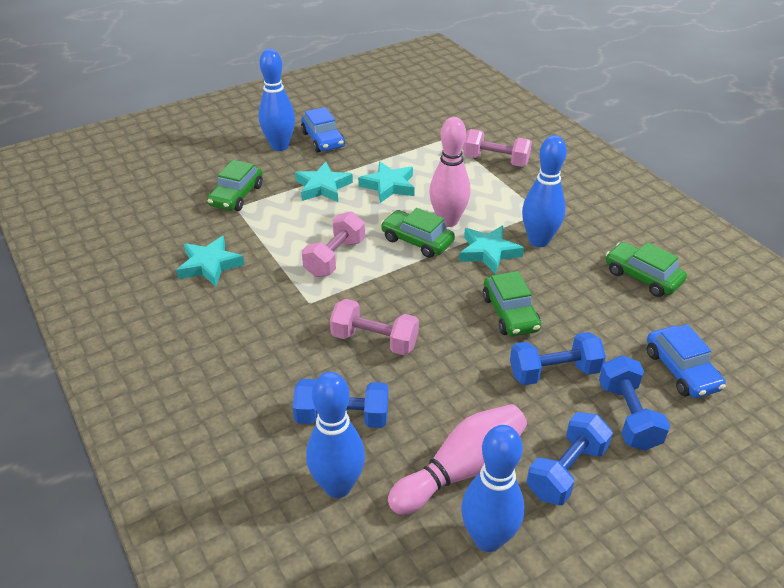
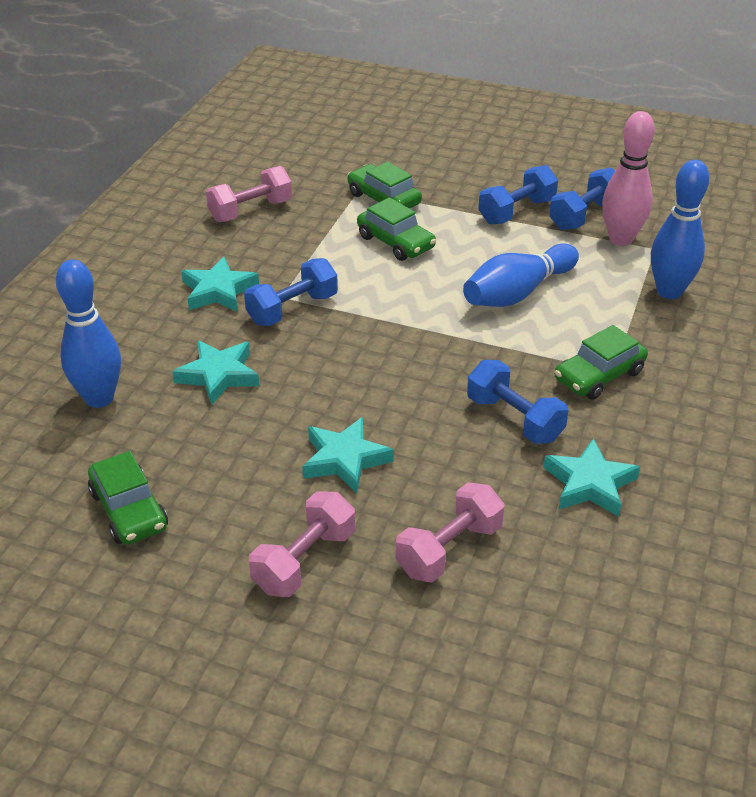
blue bowling pin: [259,49,295,151] [306,372,365,498] [461,425,525,552] [522,135,567,247] = 4 -> [56,259,121,408] [463,243,579,307] [651,160,710,299] = 3
blue car: [301,107,345,153] [647,324,726,398] = 2 -> none = 0
pink bowling pin: [388,404,527,515] [429,117,471,227] = 2 -> [602,111,655,246] = 1

